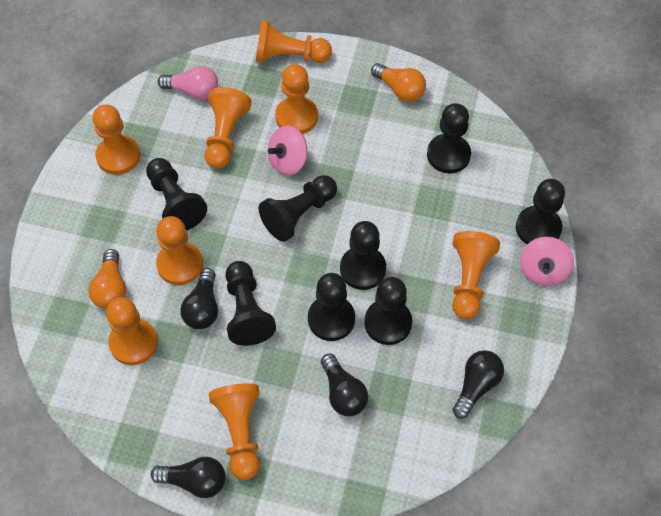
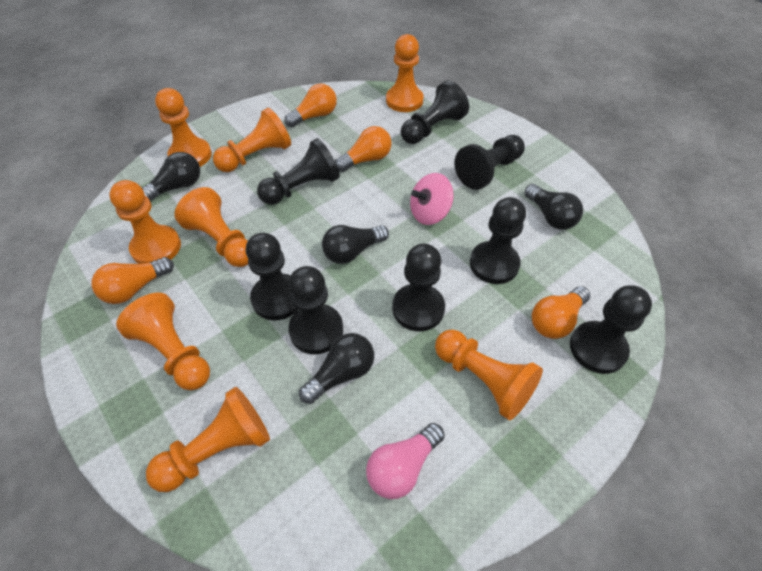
orange light bulb: [88,249,126,309] [371,63,426,102] = 2 -> [91,257,174,304] [285,84,337,127] [335,126,392,172] [532,286,590,339] = 4
pink spinning top: [268,126,307,176] [520,237,574,286] = 2 -> [410,173,454,225] = 1

